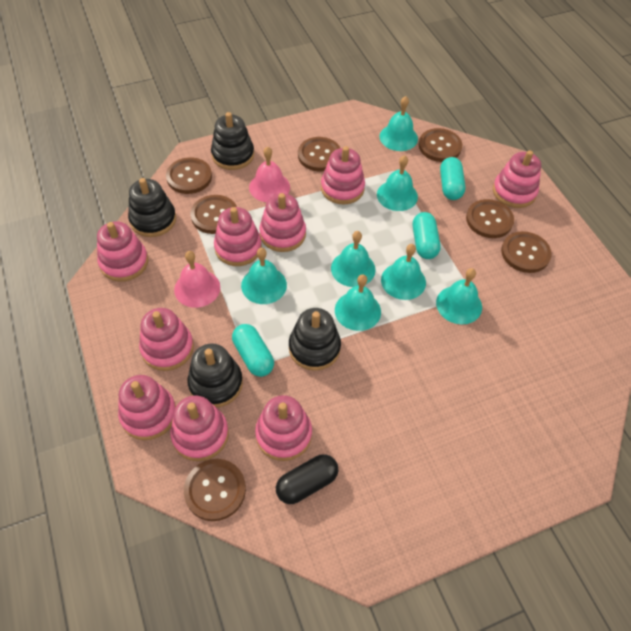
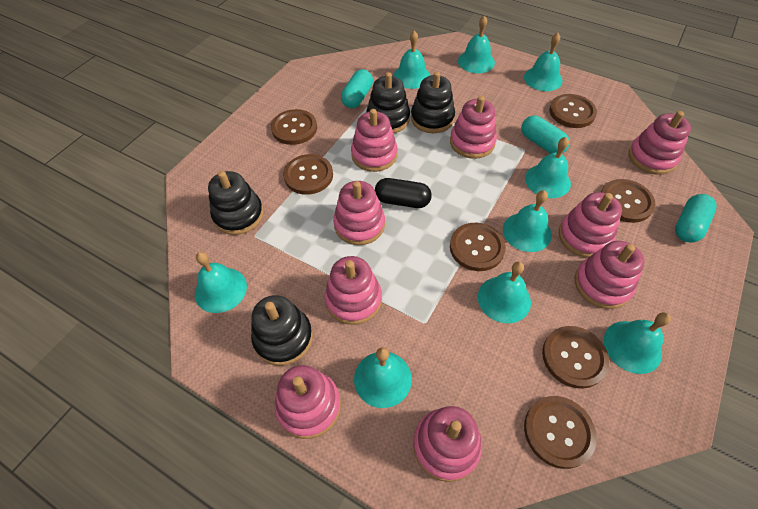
pink bell: [174,251,220,308] [249,146,290,202] = 2 -> none = 0
turquoise bell: [241,248,287,304] [331,231,376,287] [335,274,381,331] [377,155,418,211] [380,96,418,151] [381,244,426,300] [436,268,482,324] = 7 -> [195,252,247,313] [354,347,412,408] [393,31,430,89] [458,15,495,73] [478,262,531,323] [503,190,552,252] [524,33,563,91] [525,137,571,198] [604,312,671,374] = 9

